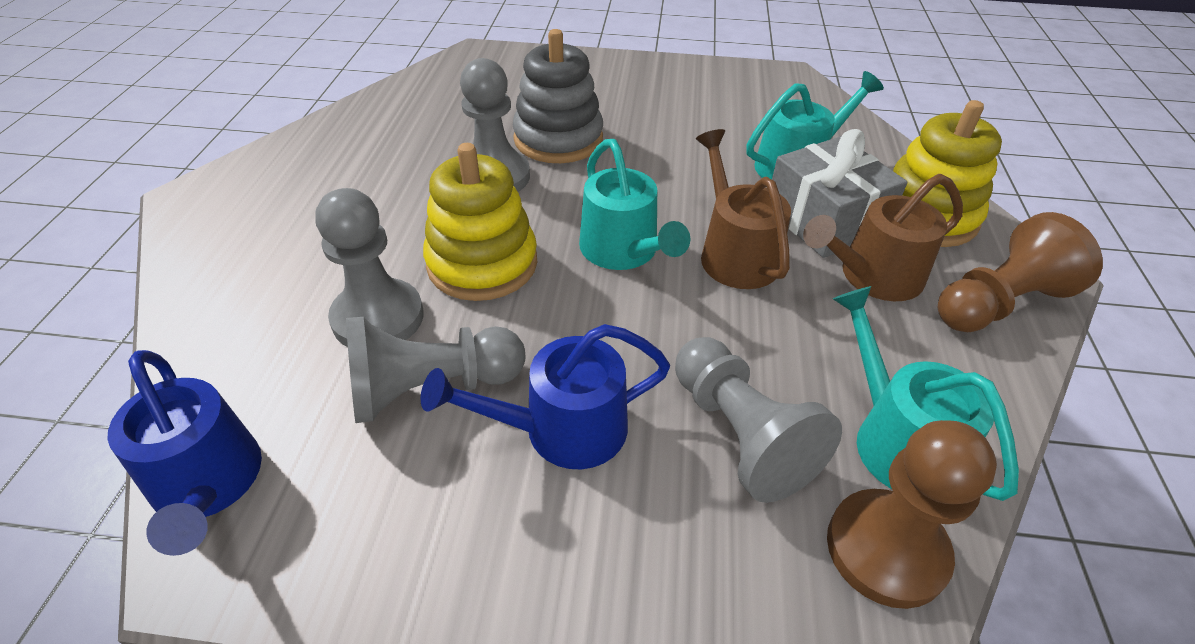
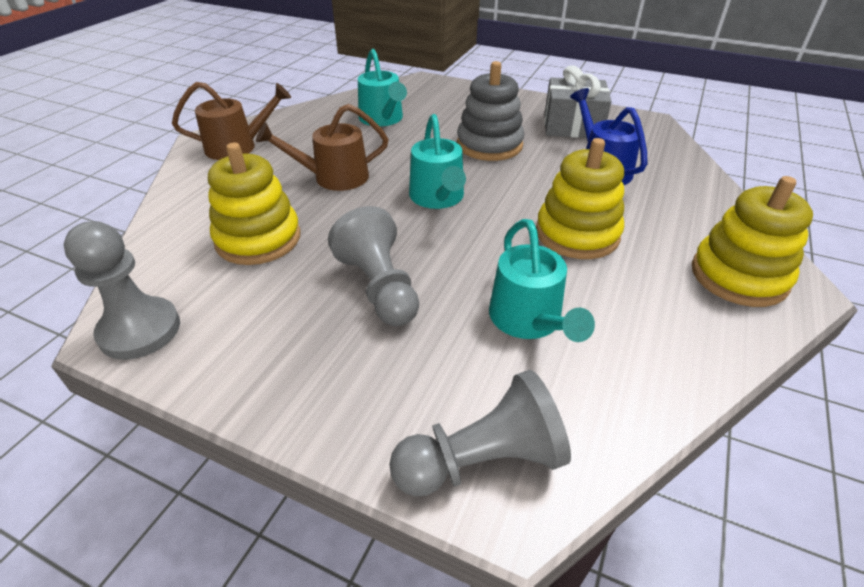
blue watering can: [108,350,262,556] [420,324,670,469] = 2 -> [570,88,648,185] = 1
brown pawn: [827,420,997,609] [938,212,1103,332] = 2 -> none = 0
grey pawn: [315,188,424,347] [346,317,525,423] [460,58,530,192] [675,337,842,503] = 4 -> [64,221,180,360] [328,206,419,326] [389,370,571,497] = 3
yellow stacking toy: [423,143,537,301] [893,100,1002,247] = 2 -> [208,143,301,265] [536,138,624,259] [692,176,813,307] = 3

